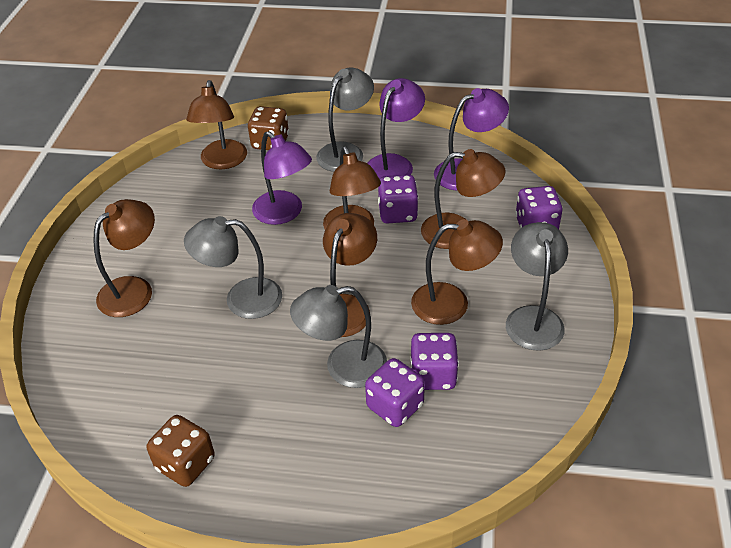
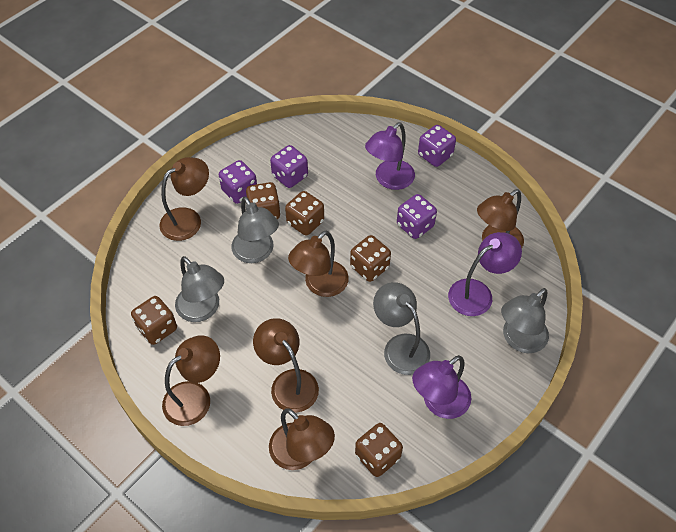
brown dice: [147,415,215,487] [248,106,289,150] = 2 -> [131,296,177,345] [246,182,281,219] [285,191,324,236] [350,235,391,282] [355,423,403,477] = 5

